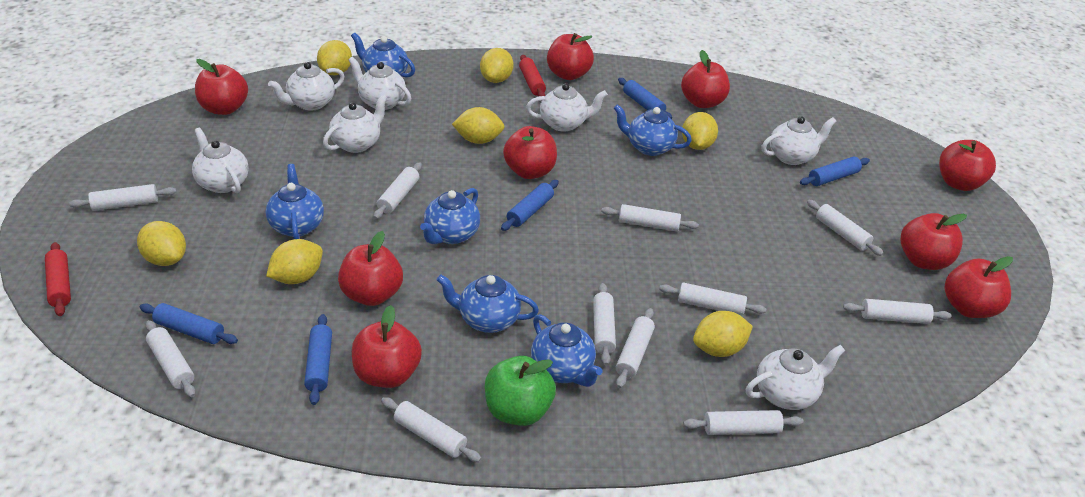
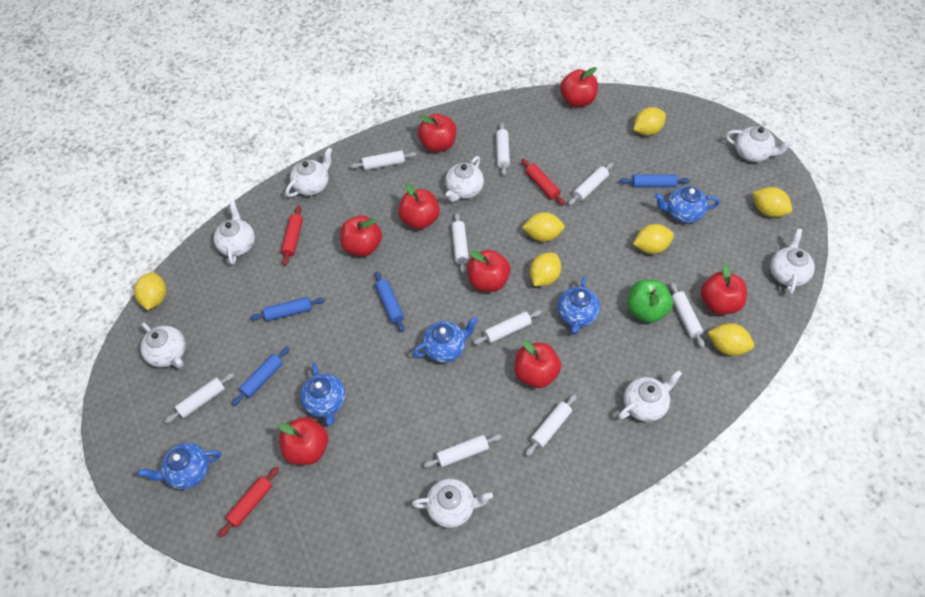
blue rolling pin: [140,303,238,344] [304,314,332,405] [501,180,559,231] [618,78,672,119] [800,157,870,186] = 5 -> [232,347,290,406] [250,297,325,321] [375,272,405,332] [620,174,690,188] = 4
blue teapot: [266,164,324,239] [351,33,415,77] [420,188,480,244] [437,274,539,333] [531,314,602,387] [614,104,692,156] = 6 -> [137,443,221,490] [300,363,346,425] [412,317,478,363] [557,276,600,335] [655,186,720,223] = 5
red apple: [195,59,248,115] [338,231,403,306] [352,305,422,388] [503,126,557,179] [547,33,594,80] [681,50,730,108] [901,213,967,270] [939,140,996,191] [944,256,1013,318] = 9 -> [278,417,328,465] [340,216,382,256] [398,183,440,229] [418,114,456,152] [467,250,510,292] [515,340,561,388] [560,67,598,107] [701,263,747,315] = 8
red rolling pin: [45,242,71,316] [519,55,546,97] = 2 -> [218,467,279,538] [281,206,303,266] [521,159,565,205] = 3
white rolling pin: [69,184,177,211] [146,320,196,397] [374,162,422,219] [381,397,482,462] [593,283,616,366] [601,204,699,232] [616,308,655,388] [659,282,766,316] [683,410,804,435] [807,200,884,256] [843,299,952,324] = 11 -> [165,373,235,423] [350,150,417,170] [423,434,502,468] [451,213,469,273] [473,310,542,345] [496,123,510,176] [525,394,577,456] [568,163,613,205] [670,282,705,348] = 9
white teapot: [192,128,249,193] [268,62,344,111] [323,94,387,153] [348,57,411,110] [526,83,608,132] [746,345,845,410] [762,116,837,165] = 7 -> [141,322,186,368] [214,201,255,265] [286,147,332,197] [412,479,493,528] [445,156,484,202] [618,370,682,422] [726,126,794,162] [770,228,815,295] = 8

